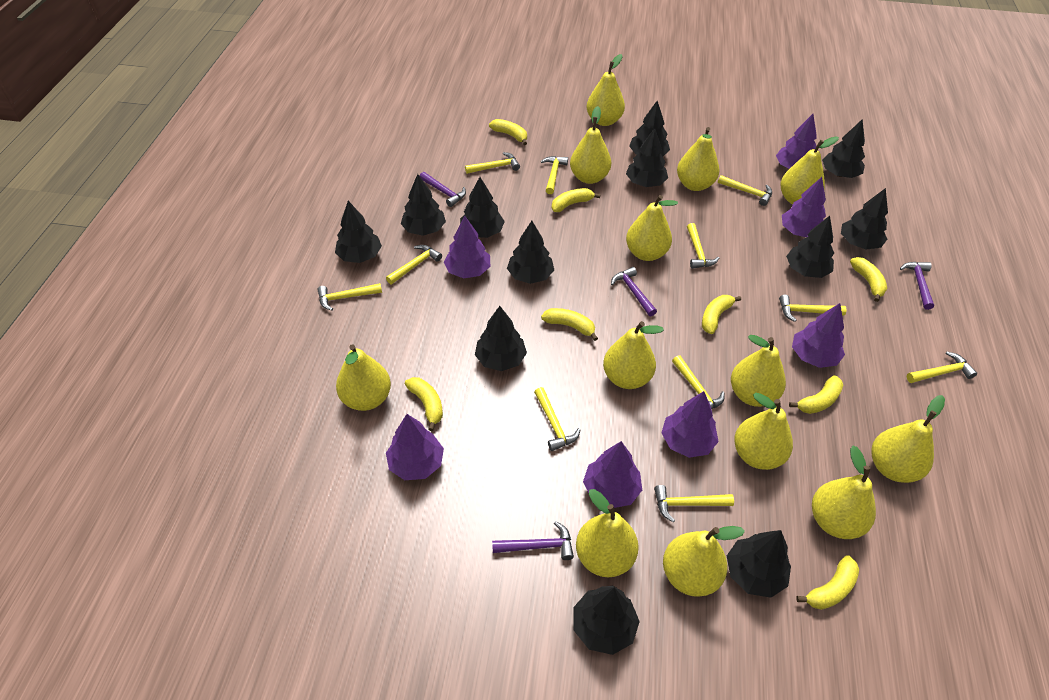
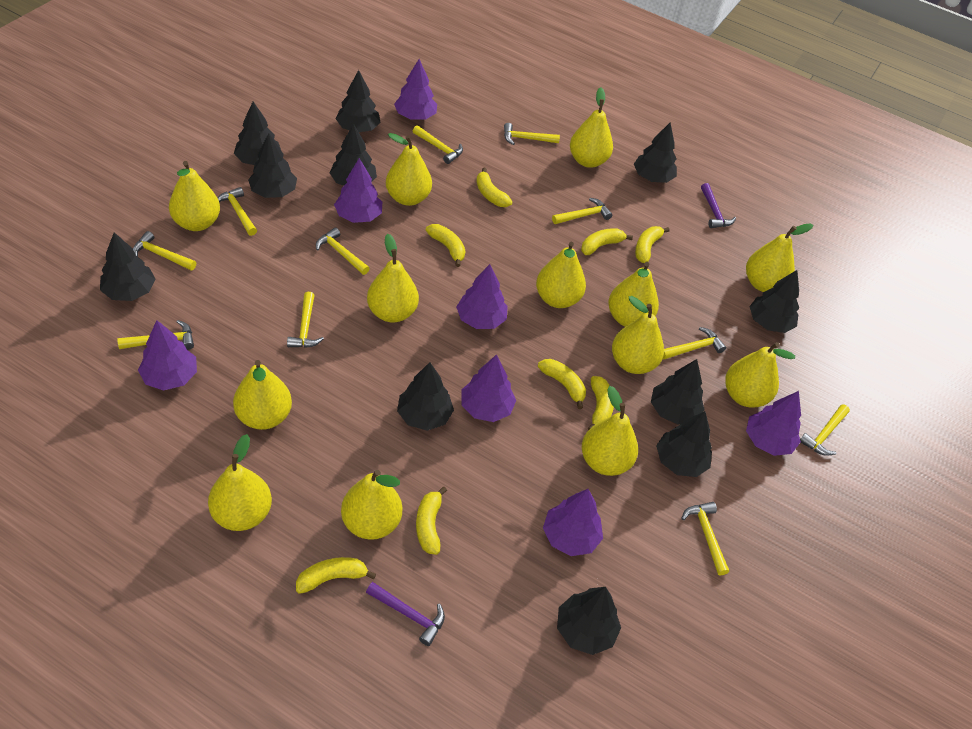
black tree: [335,201,382,263] [401,174,446,236] [460,177,505,238] [475,306,527,371] [507,221,554,284] [574,586,640,655] [626,128,668,187] [629,101,670,156] [727,530,791,598] [786,216,834,278] [822,119,865,178] [841,188,888,249] = 12 -> [100,232,156,301] [234,102,281,165] [248,133,297,198] [330,124,377,186] [336,70,381,132] [397,362,454,431] [557,587,621,655] [634,123,677,183] [651,359,705,425] [656,411,712,477] [749,270,799,333] = 11
purple hammer: [420,172,466,207] [492,521,574,560] [611,267,657,316] [900,262,934,310] = 4 -> [366,582,445,646] [701,183,736,228] = 2

